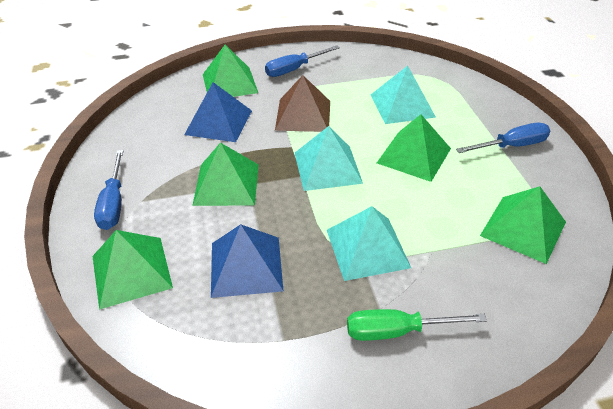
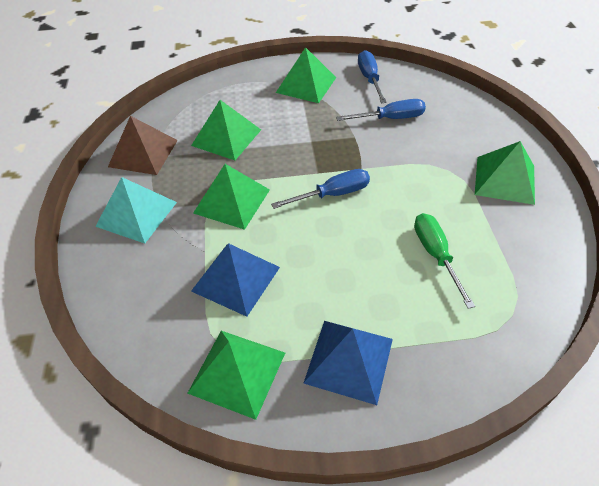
turquoise pyramid: [295,126,363,191] [327,206,411,281] [371,66,436,124] = 3 -> [95,177,177,244] = 1

